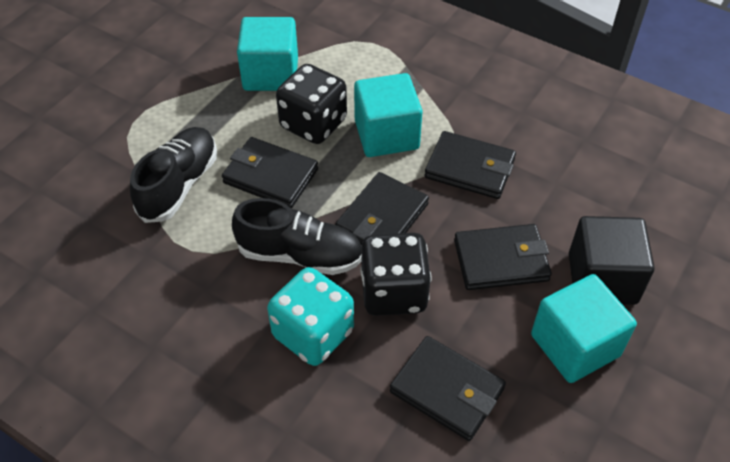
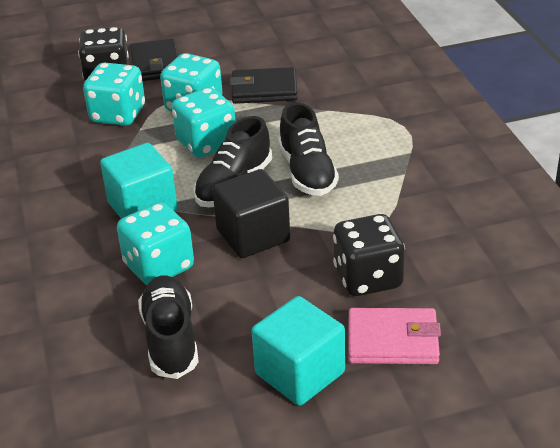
black shoe: [130,127,217,223] [232,198,362,275] = 2 -> [138,276,199,379] [194,116,272,207] [278,102,339,196] = 3
black wallet: [222,137,318,208] [335,172,429,245] [390,336,506,441] [425,131,516,199] [454,224,552,290] = 5 -> [130,38,178,81] [230,67,298,104] = 2
pink wallet: none = 0 -> [349,308,441,364] = 1
turquoise cube: [237,17,298,91] [354,73,423,157] [531,274,637,383] = 3 -> [100,143,178,219] [251,296,345,406] = 2
turquoise dice: [267,267,354,366] = 1 -> [83,63,145,126] [117,202,194,285] [160,53,223,111] [172,87,236,158] = 4

